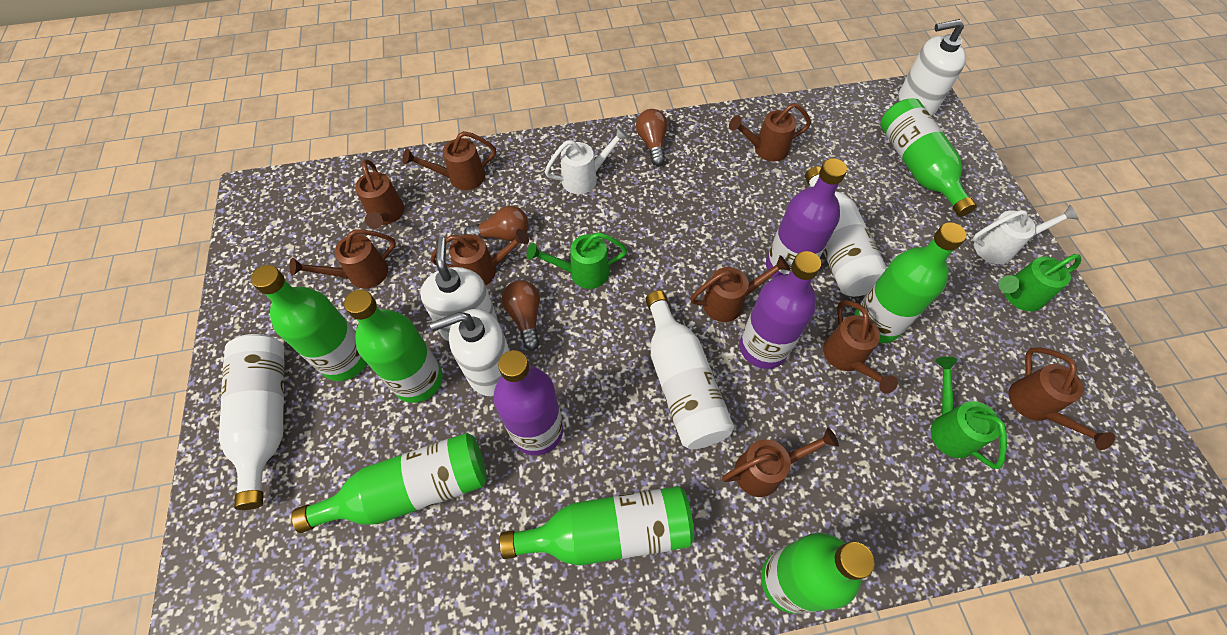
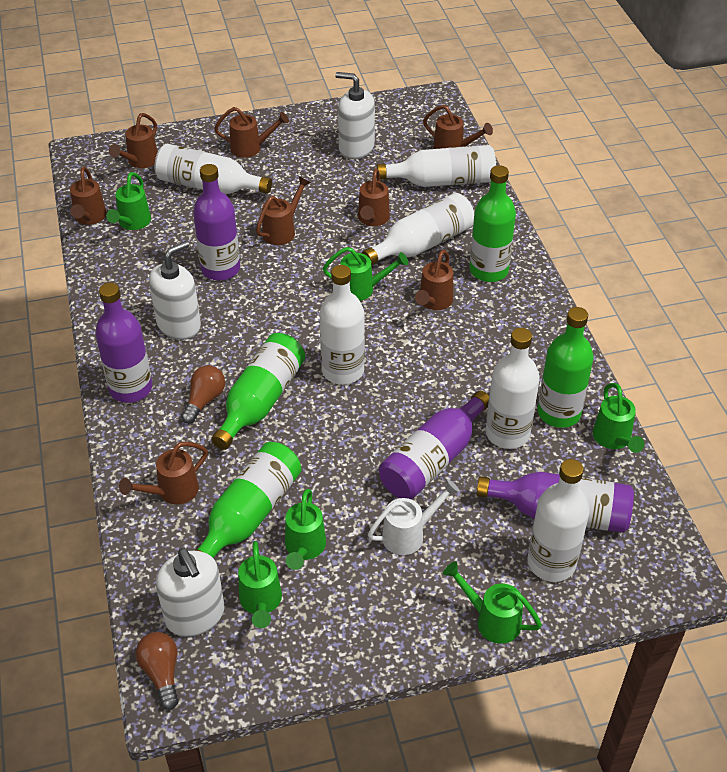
brown light bulb: [464,206,529,241] [502,281,540,350] [636,109,668,166] = 3 -> [135,632,179,710] [181,365,225,424] = 2
brown watering can: [289,229,396,289] [355,159,404,229] [403,131,496,190] [430,229,529,285] [690,255,790,322] [722,428,839,497] [729,103,811,161] [823,300,898,393] [1009,347,1115,450] = 9 -> [70,167,107,225] [109,113,158,168] [119,442,208,505] [214,107,289,158] [256,177,311,245] [358,168,390,226] [415,250,453,310] [423,105,493,149] = 8
green bottle: [251,265,367,381] [292,433,487,533] [344,290,443,403] [500,486,694,566] [761,533,875,614] [854,222,966,343] [880,98,977,217] = 7 -> [194,442,301,558] [211,333,305,450] [470,165,516,282] [538,307,594,428] = 4
green watering can: [527,232,628,289] [931,356,1007,469] [998,254,1081,311] = 3 -> [106,172,151,230] [238,541,282,628] [285,489,326,570] [323,247,408,301] [443,561,542,644] [593,383,644,453] = 6
purple bottle: [493,350,563,455] [740,251,821,369] [766,158,847,278] = 3 -> [95,283,152,403] [193,164,240,281] [379,391,489,499] [476,472,634,533] = 4
white bottle: [219,334,285,510] [645,291,734,449] [805,166,887,297] = 3 -> [154,144,272,194] [320,265,365,385] [362,193,474,266] [377,145,496,187] [486,328,540,449] [527,459,590,582] = 6
white watering can: [545,126,629,194] [973,205,1079,264] = 2 -> [368,479,460,555] = 1

